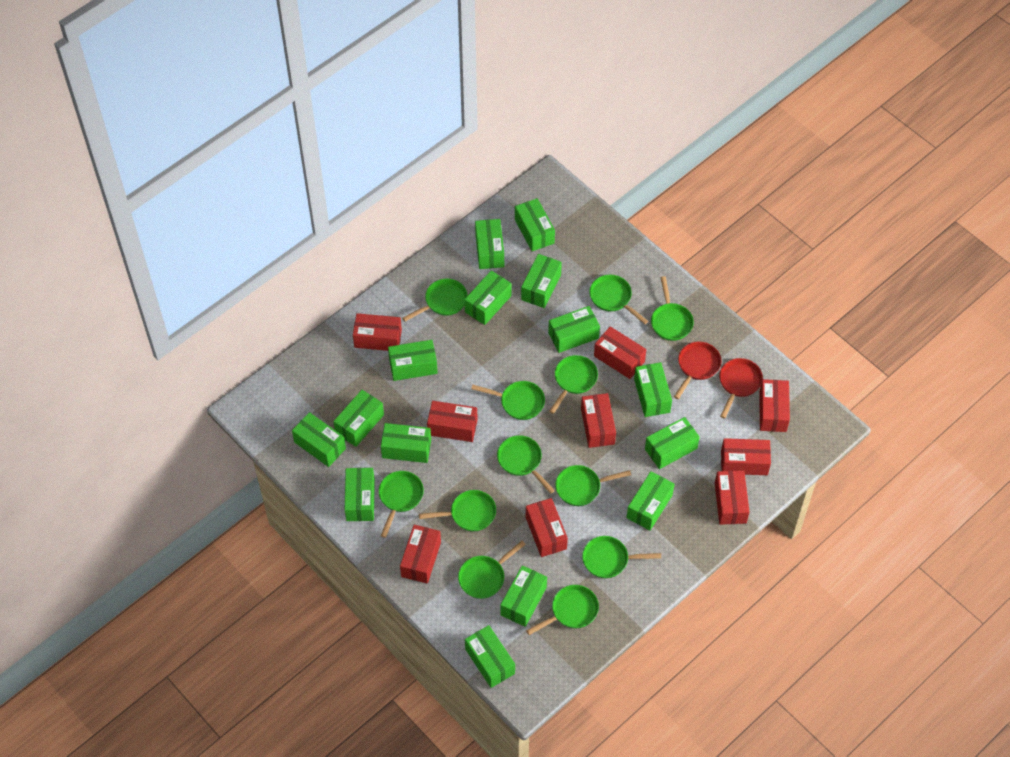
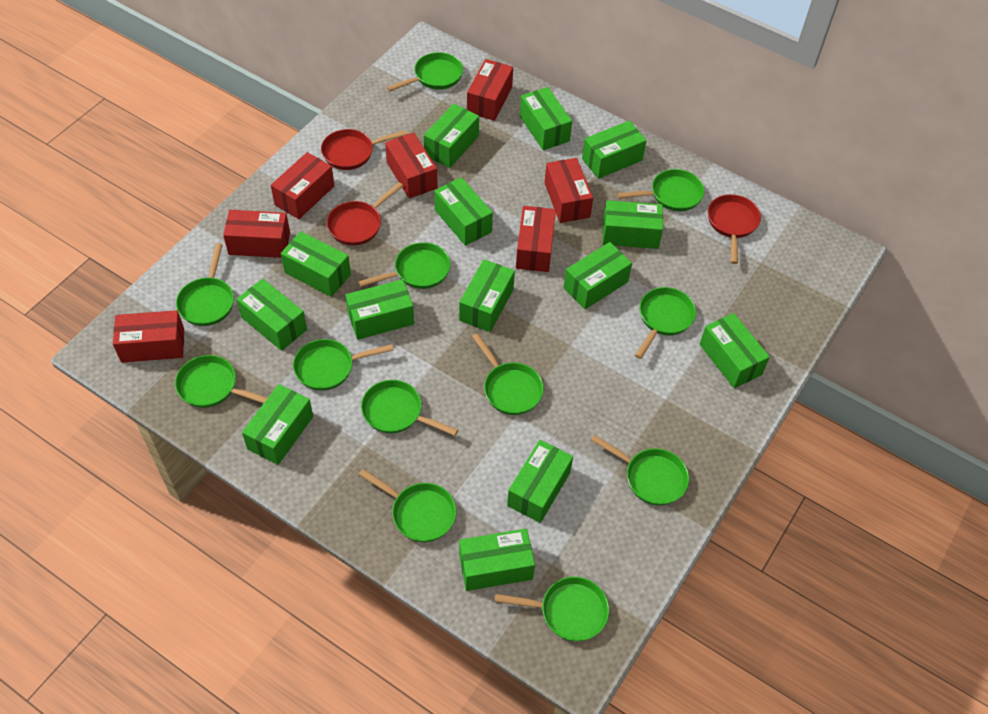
green box: [292,412,346,467] [333,390,384,447] [345,468,375,521] [381,423,431,463] [388,340,438,381] [464,270,511,325] [465,625,515,688] [475,219,504,269] [500,565,547,627] [515,198,555,251] [521,254,562,308] [548,306,600,353] [627,471,675,530] [634,362,672,417] [645,417,700,469] = 15 -> [236,279,307,351] [242,384,313,465] [281,231,351,297] [345,279,414,340] [424,104,479,168] [434,177,493,246] [459,259,515,332] [459,529,535,591] [507,440,573,523] [520,87,572,150] [564,242,632,309] [582,121,647,179] [603,200,663,249] [700,313,770,388] = 14
red box: [353,313,402,351] [400,525,441,584] [427,401,478,442] [526,498,568,557] [581,393,616,448] [594,326,646,379] [715,470,750,525] [721,438,771,475] [759,379,790,432] = 9 -> [113,310,184,363] [223,210,290,258] [271,152,334,219] [385,132,438,199] [467,59,513,121] [516,206,556,272] [544,158,593,223] = 7
red pan: [674,342,721,399] [719,358,763,419] = 2 -> [321,129,408,170] [327,182,403,246] [708,194,761,264] = 3

